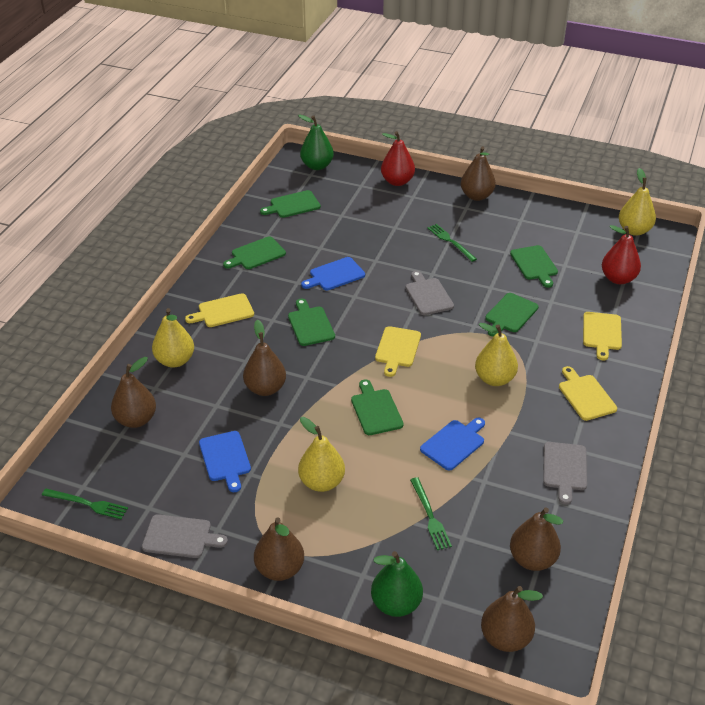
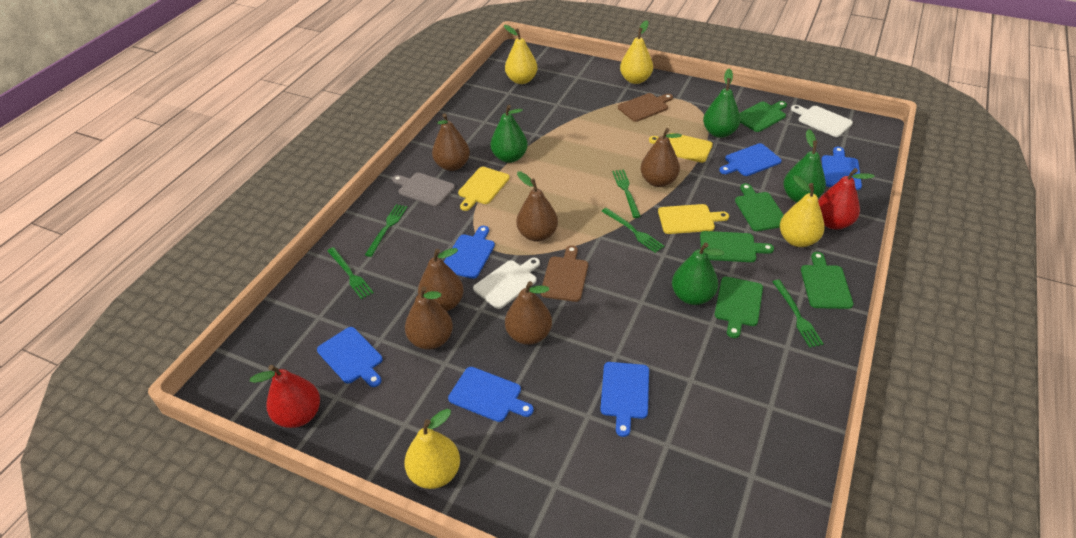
blue cutting board: [199,431,251,492] [301,257,365,290] [420,418,485,471] = 3 -> [317,327,383,387] [444,226,495,279] [448,367,534,422] [600,362,649,437] [719,143,782,176] [821,147,862,190] = 6
brown cutting board: none = 0 -> [541,245,588,302] [618,93,673,122] = 2
green cutting board: [223,237,286,269] [260,190,321,218] [288,299,335,346] [351,379,404,435] [485,293,539,337] [510,245,558,288] = 6 -> [700,231,774,262] [714,277,763,338] [735,183,784,231] [739,101,787,132] [801,252,853,309] = 5
green fork: [42,489,128,520] [410,477,452,550] [427,224,477,262] = 3 -> [327,247,374,299] [365,204,407,257] [602,208,664,253] [612,169,641,218] [772,280,824,348] = 5
green pear: [298,115,334,170] [371,551,423,617] = 2 -> [490,105,528,163] [672,243,724,305] [703,69,740,138] [783,129,826,202] = 4
grey cutting board: [142,514,228,558] [405,271,454,315] [543,442,587,505] = 3 -> [392,172,455,207] = 1
white cutting board: none = 0 -> [473,258,540,309] [791,105,853,137] = 2
yellow cutting board: [185,293,254,327] [375,326,421,377] [559,366,617,421] [583,312,622,360] = 4 -> [458,167,510,211] [649,133,713,163] [658,204,729,234] = 3

